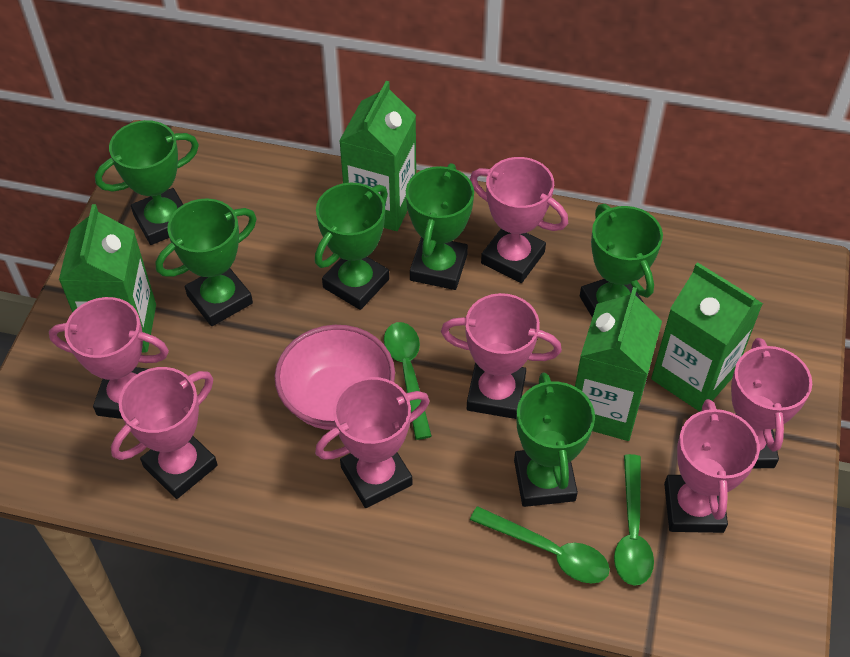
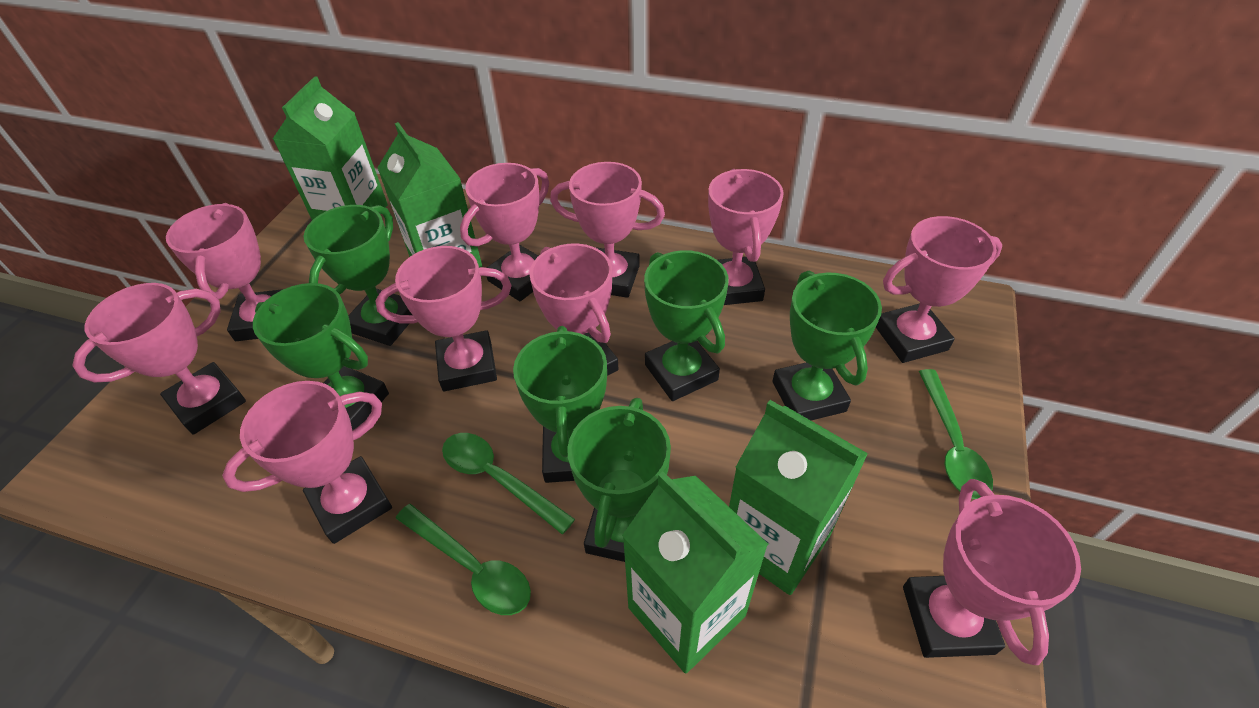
pink bowl: [275,325,395,430] = 1 -> none = 0
pink trophy: [49,297,169,419] [111,367,218,499] [315,377,429,508] [441,293,562,419] [470,157,568,283] [664,399,760,533] [731,338,812,468] = 7 -> [72,283,246,435] [166,203,283,341] [222,381,392,544] [375,246,512,392] [460,163,549,301] [529,243,619,376] [550,162,665,298] [708,169,784,305] [876,216,1002,363] [903,479,1081,665] = 10

